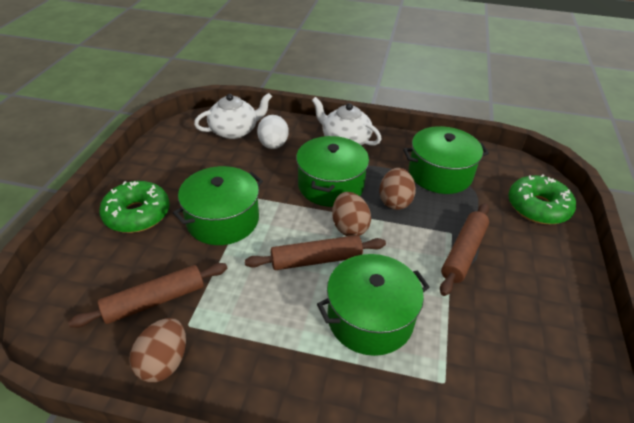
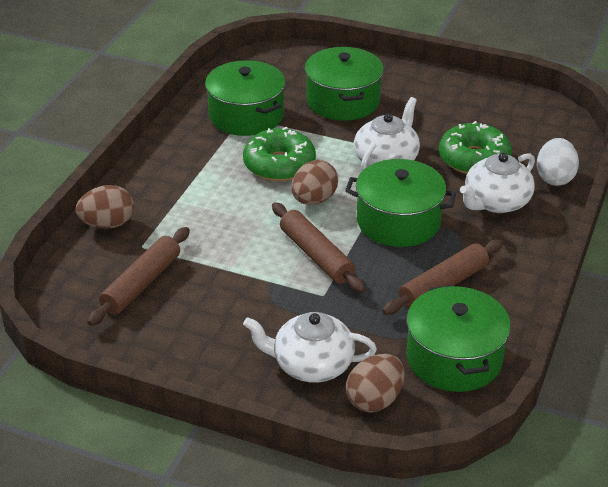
white teapot: [194,93,272,139] [312,97,382,145] = 2 -> [243,312,377,383] [354,97,420,171] [460,153,535,213] = 3

